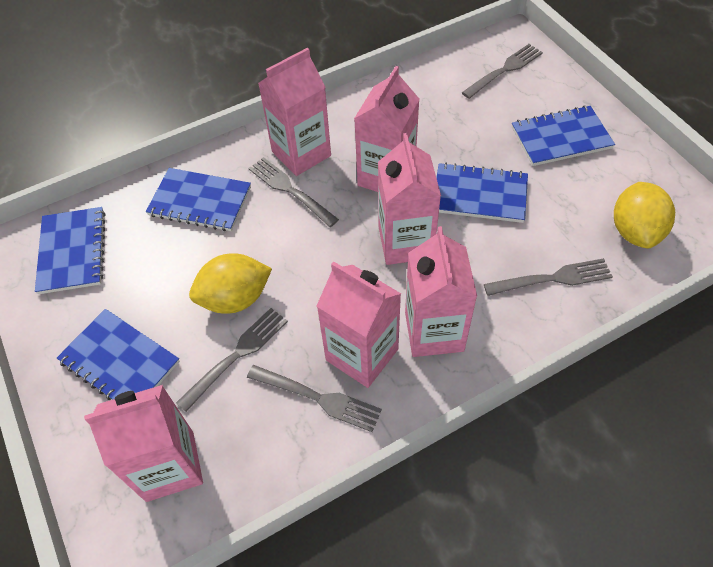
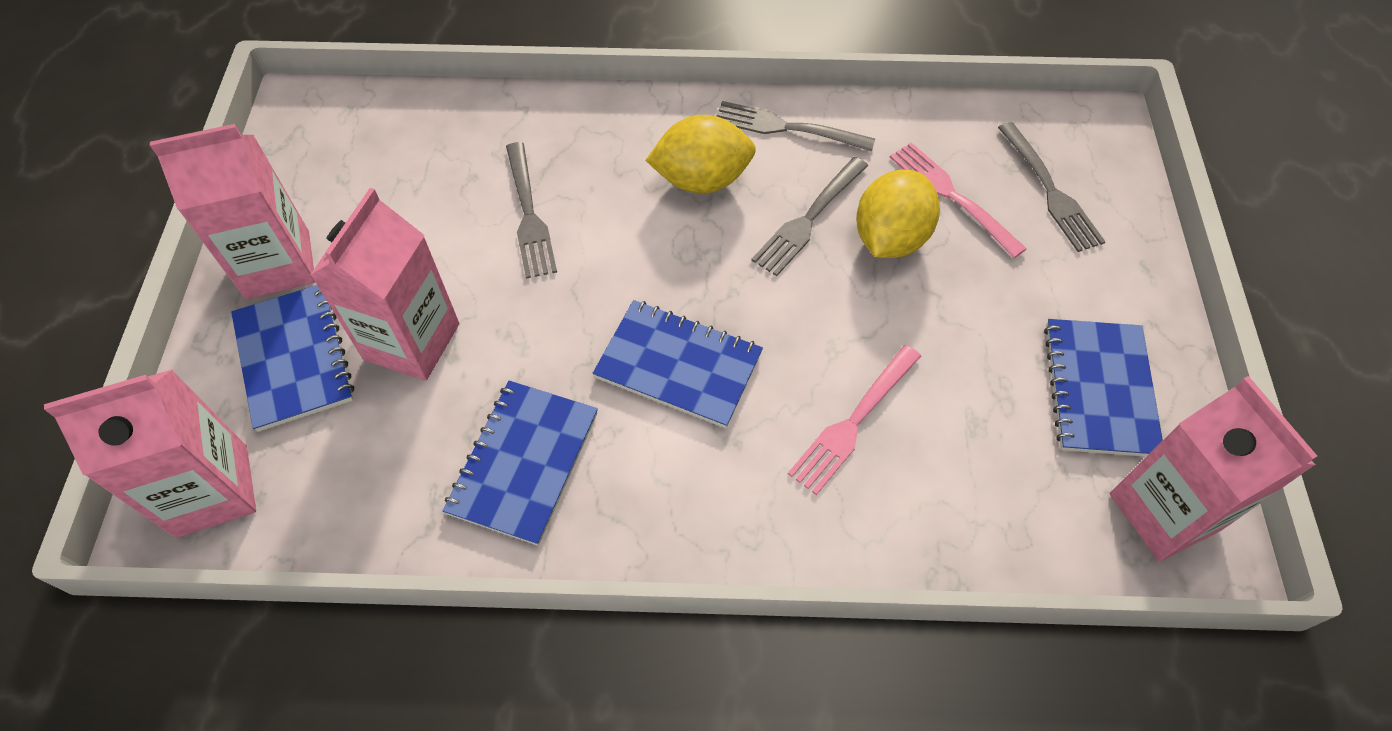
blue notebook: [35,207,105,294] [57,309,180,400] [146,168,251,231] [436,163,528,223] [512,106,615,166] = 5 -> [231,285,354,432] [443,380,598,546] [593,300,763,428] [1044,319,1163,457] = 4
grey fork: [176,308,288,412] [247,365,382,432] [248,157,339,227] [462,44,543,99] [484,258,613,296] = 5 -> [506,142,557,279] [717,101,875,152] [751,157,868,276] [998,122,1106,252] = 4
pink carton: [84,385,203,502] [258,47,331,176] [317,261,401,388] [354,66,420,192] [378,133,441,265] [405,226,477,357] = 6 -> [44,369,256,538] [150,124,315,299] [310,188,459,381] [1110,376,1317,561] = 4
pink fork: none = 0 -> [788,345,921,495] [890,142,1027,258] = 2

